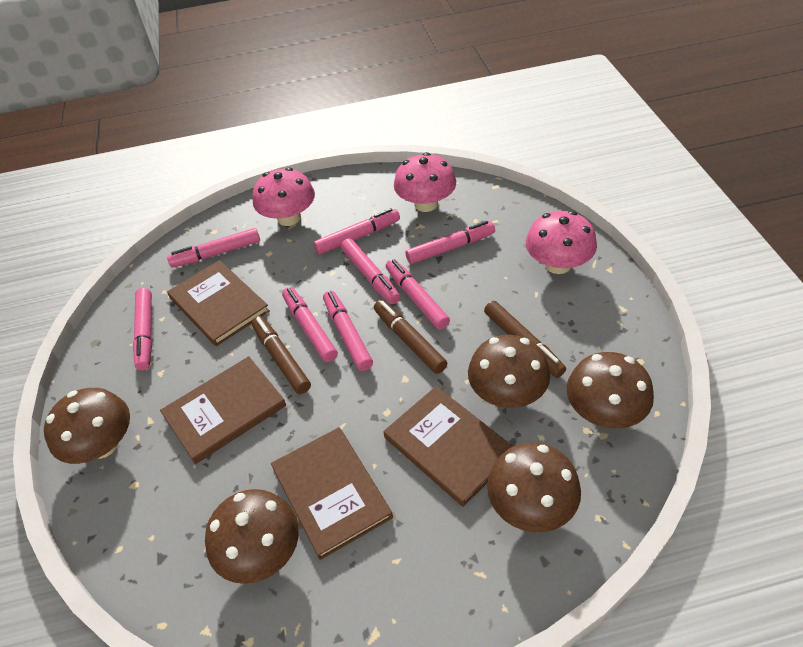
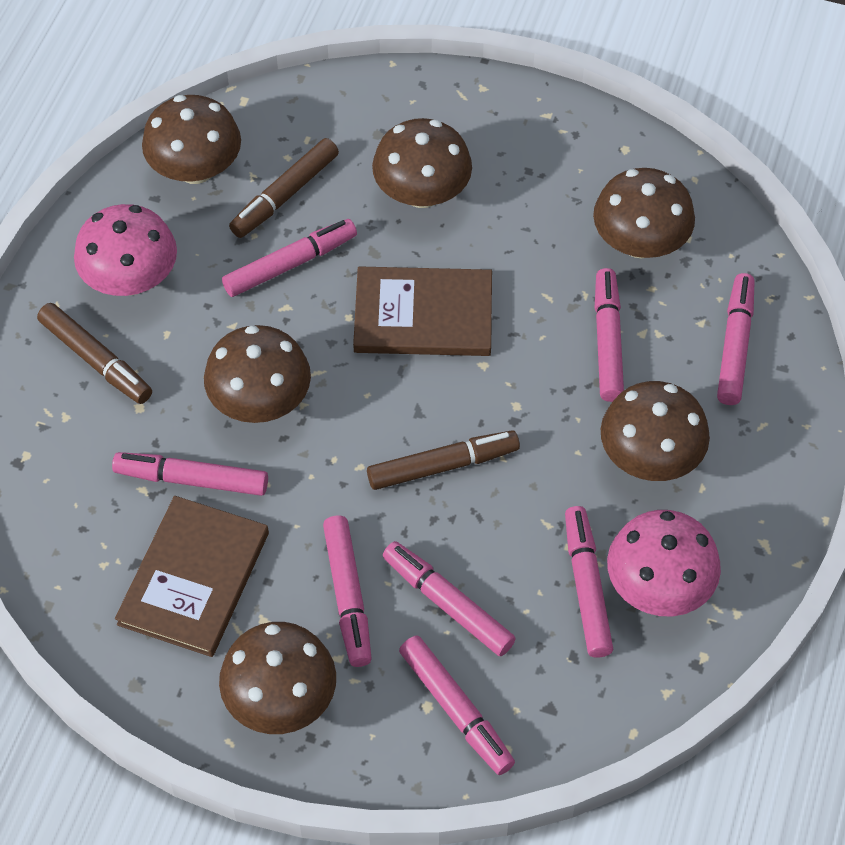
brown book: [160,356,286,464] [167,260,270,346] [271,427,393,560] [383,386,513,507] = 4 -> [115,496,269,657] [353,266,492,356] = 2
brown mushroom: [44,388,130,464] [205,489,299,584] [468,335,550,408] [487,442,581,533] [567,352,654,429] = 5 -> [142,95,241,184] [204,325,311,423] [219,622,336,734] [372,118,472,208] [593,168,695,258] [601,381,710,481] = 6
pink mushroom: [253,167,315,226] [394,152,456,212] [526,211,597,274] = 3 -> [74,204,177,296] [607,510,721,616] = 2

